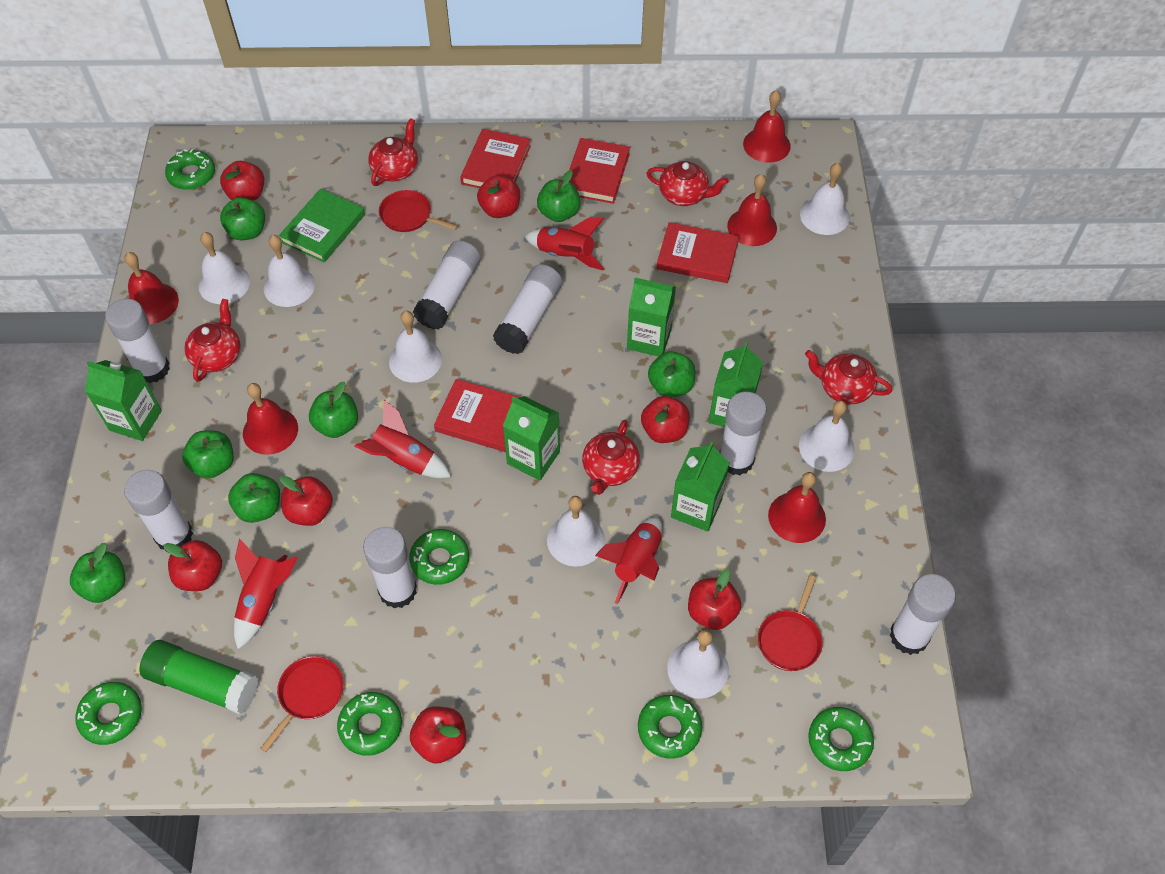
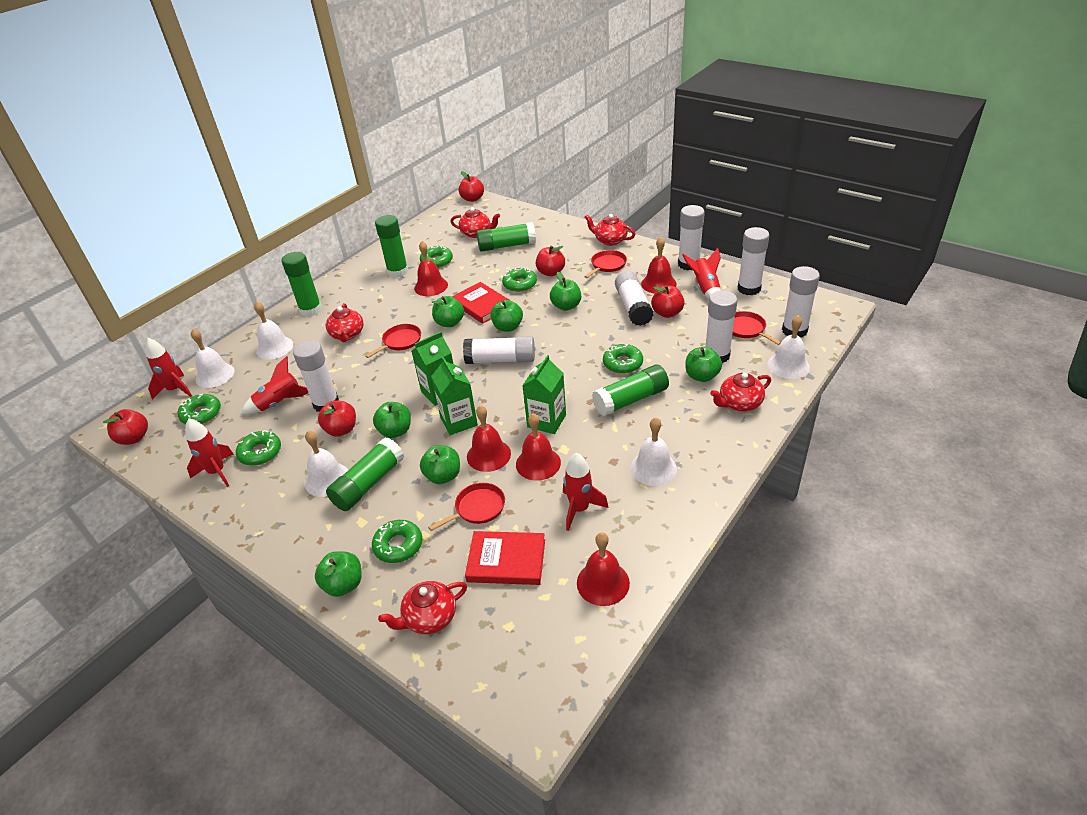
green book: [279,189,365,262] = 1 -> none = 0
green carton: [85,360,162,441] [503,396,560,480] [627,278,676,357] [671,442,730,532] [709,342,763,427] = 5 -> [412,331,453,406] [431,357,478,435] [522,355,566,434] = 3
green glue stick: [140,640,258,714] = 1 -> [282,252,322,317] [326,437,404,511] [375,215,408,278] [477,222,536,252] [592,364,669,416] = 5
red apple: [164,540,222,591] [220,161,264,201] [280,475,333,526] [410,706,466,764] [477,175,520,218] [641,396,690,443] [688,569,741,630] = 7 -> [103,409,148,445] [318,400,356,437] [459,171,484,202] [536,246,565,276] [651,285,685,318] = 5
red book: [434,379,520,452] [460,129,531,188] [569,138,630,204] [657,222,739,283] = 4 -> [452,282,511,324] [465,531,545,585] = 2
red pan: [260,656,344,752] [379,190,458,232] [758,575,823,671] = 3 -> [365,324,421,358] [428,483,505,531] [584,250,627,278] [732,311,781,345] = 4
red rocket: [234,539,298,649] [354,400,451,478] [525,217,604,271] [595,517,663,604] = 4 -> [145,338,192,399] [185,418,234,487] [241,356,308,415] [563,452,609,531] [682,248,721,300] = 5
white bell: [199,232,250,304] [264,235,315,307] [389,311,442,383] [547,496,605,567] [667,629,729,699] [799,400,855,472] [800,163,850,235] = 7 -> [191,329,235,388] [254,301,293,360] [305,430,348,497] [630,417,677,486] [767,315,810,379] = 5

